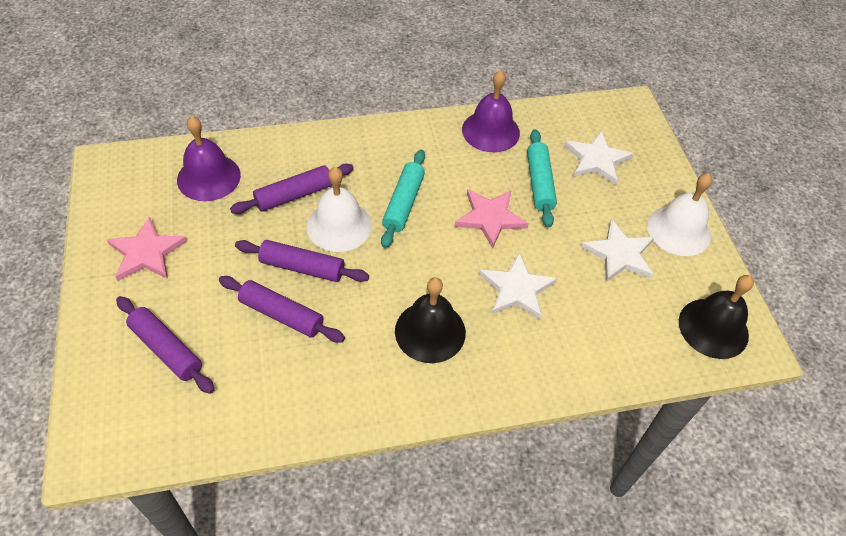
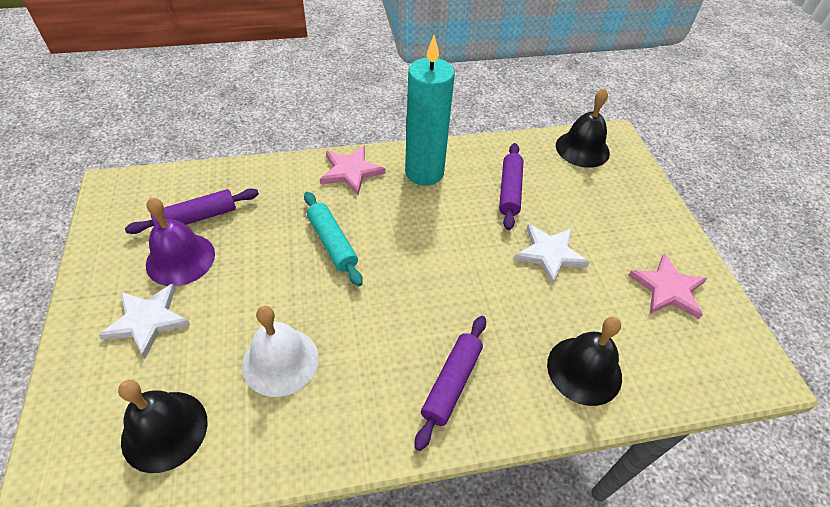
black bell: [395,277,466,363] [679,275,754,359] = 2 -> [118,380,208,473] [547,317,622,406] [556,88,610,168] = 3
purple bell: [177,116,241,201] [462,70,520,152] = 2 -> [146,198,215,286] = 1
purple rolling pin: [116,296,215,394] [219,276,345,343] [230,164,354,214] [235,240,369,282] = 4 -> [125,188,259,234] [415,316,486,451] [499,143,524,230] = 3
turquoise candle: none = 0 -> [405,35,455,186] = 1
turquoise rolling pin: [381,150,425,248] [527,129,557,227] = 2 -> [304,192,363,287] = 1
white bell: [307,167,372,252] [647,173,712,256] = 2 -> [242,306,319,397] = 1
white star: [479,252,557,320] [565,130,633,185] [581,219,654,282] = 3 -> [98,284,190,359] [514,224,590,285] = 2

